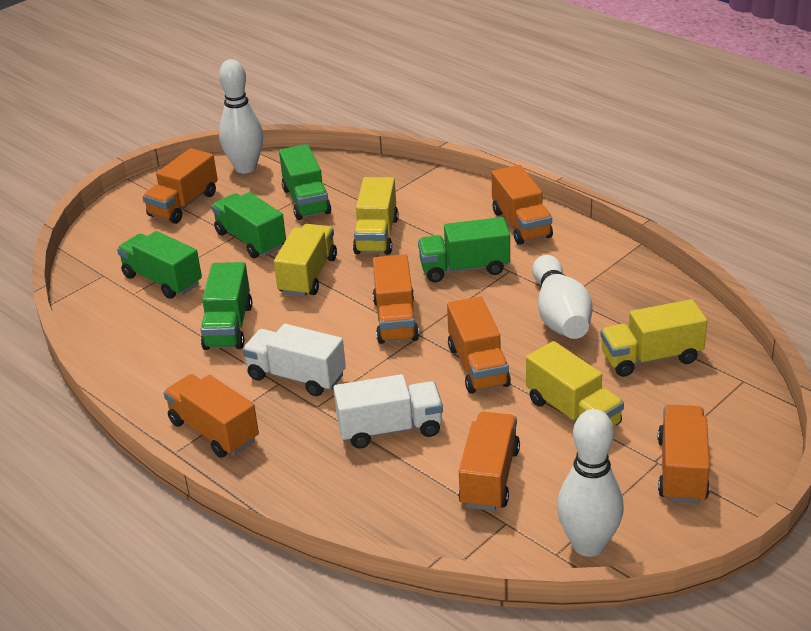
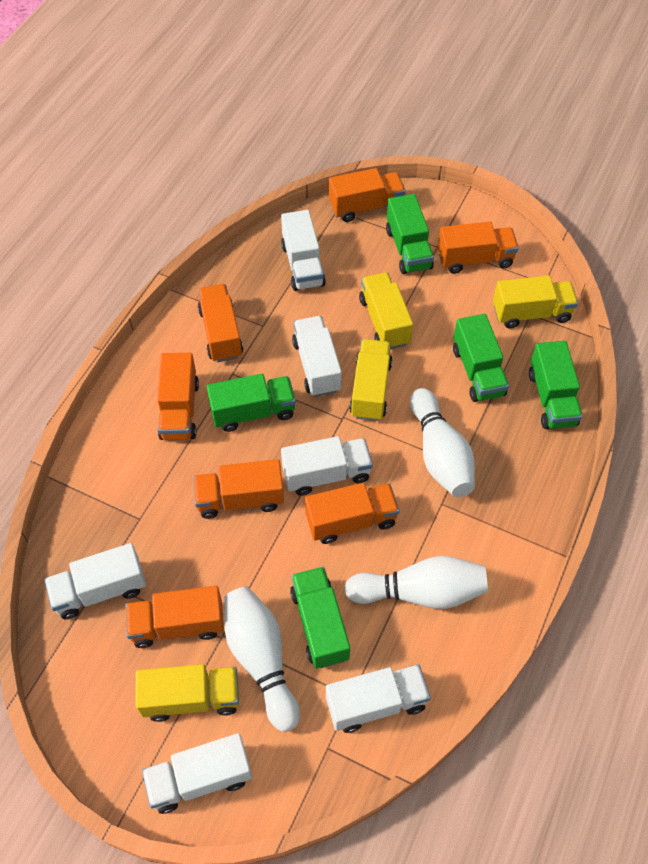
white truck: [242,324,346,396] [334,374,443,448] = 2 -> [45,543,146,619] [142,733,252,814] [281,210,326,291] [281,436,373,496] [292,316,342,397] [326,664,430,733] = 6

